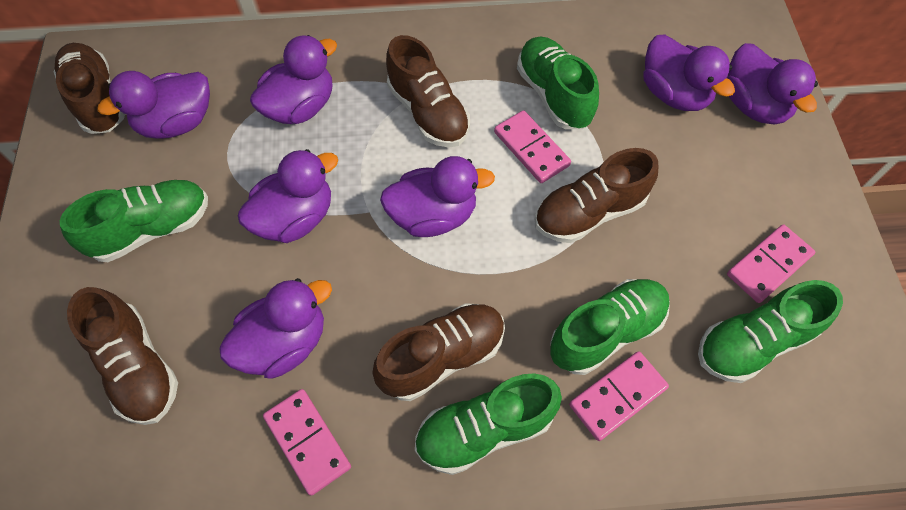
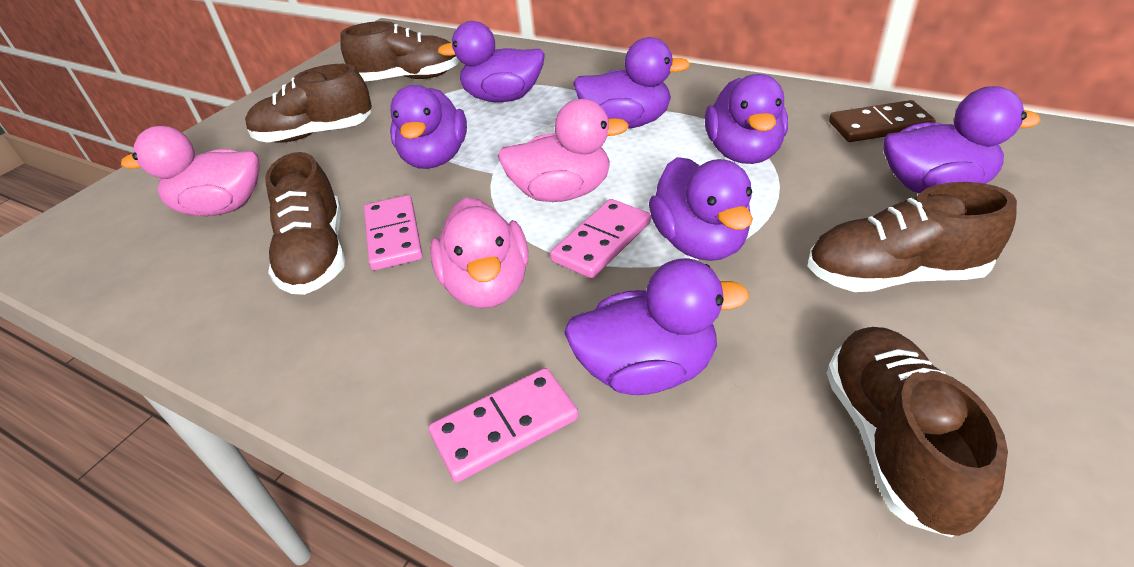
brown domino: none = 0 -> [829,100,936,142] = 1
green shoe: [60,180,208,262] [415,373,562,475] [517,37,599,129] [550,279,670,375] [698,280,843,383] = 5 -> none = 0
pink domino: [263,389,351,496] [494,110,571,183] [569,351,669,441] [727,224,815,303] = 4 -> [364,195,423,270] [429,368,579,482] [550,199,651,279] = 3
pink duck: none = 0 -> [121,126,260,216] [430,197,529,308] [498,99,629,202] = 3

